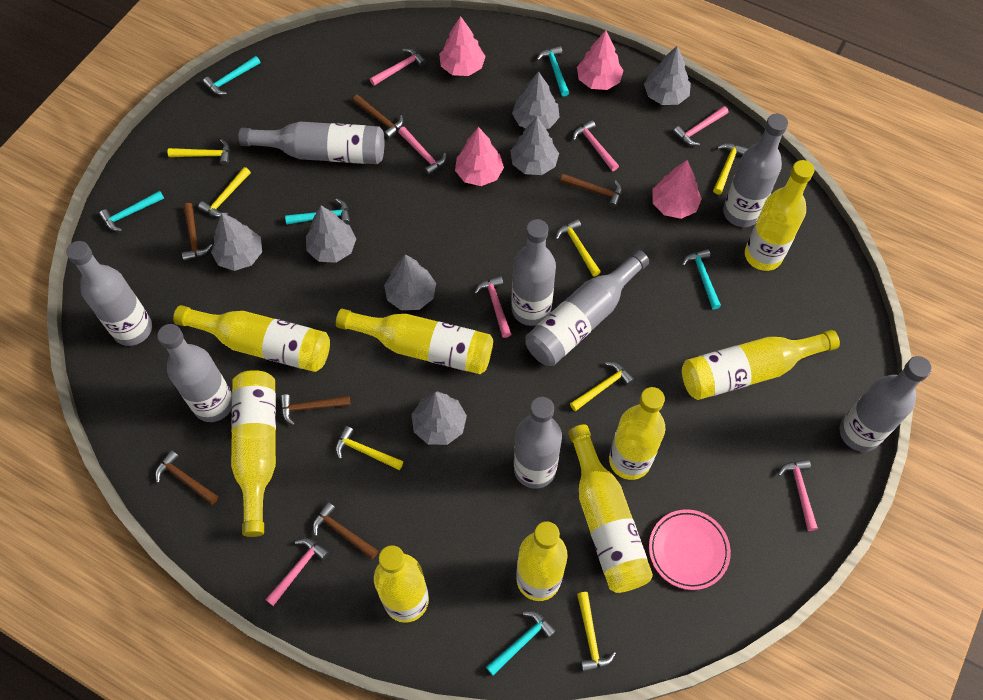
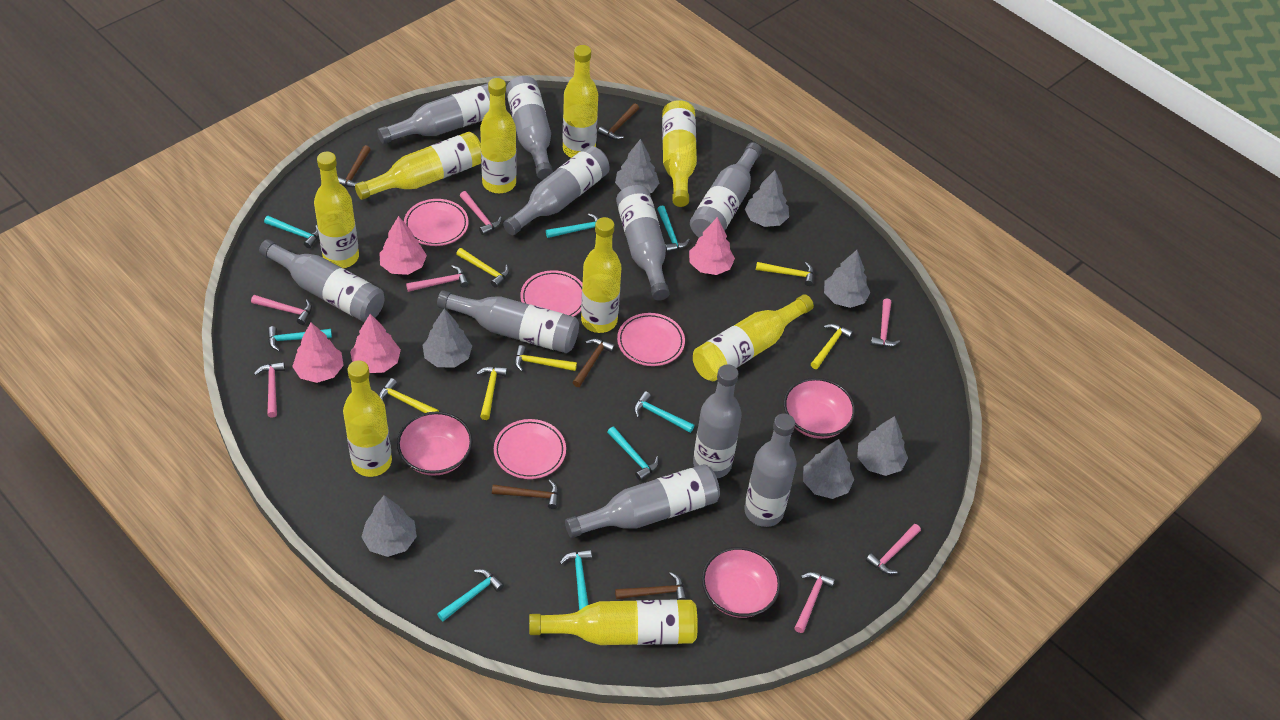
brown hammer: [155,450,218,505] [182,203,212,261] [280,394,350,425] [313,502,378,559] [353,95,403,139] [560,174,622,208] = 6 -> [338,145,371,187] [492,480,559,509] [572,339,616,387] [598,104,639,140] [615,572,687,600] = 5
grey bottle: [66,241,152,346] [157,324,232,422] [238,122,385,164] [511,219,556,326] [514,397,562,489] [525,250,649,366] [723,114,788,227] [840,356,932,452] = 8 -> [259,239,384,322] [377,83,490,144] [437,290,579,353] [503,146,610,235] [506,76,553,180] [565,464,720,538] [616,185,670,301] [690,142,762,237] [693,364,742,478] [744,413,796,527] = 10
pink bowl: none = 0 -> [397,412,473,476] [702,547,781,618] [784,378,855,439] = 3
pink plate: [649,509,731,590] = 1 -> [404,199,469,246] [494,419,566,479] [520,270,583,317] [617,313,685,366] = 4
turquoise hammer: [99,191,164,231] [203,56,261,95] [285,198,350,225] [486,611,556,676] [536,46,569,97] [682,249,721,310] = 6 -> [264,216,319,248] [268,326,332,351] [437,569,504,621] [546,213,599,238] [559,550,592,610] [607,427,659,480] [634,391,694,433] [657,205,690,252] = 8
yellow hammer: [168,139,230,165] [198,167,251,217] [335,426,403,470] [556,219,601,276] [570,362,634,411] [577,592,616,672] [713,143,748,195] = 7 -> [379,378,439,413] [456,248,509,288] [476,367,507,420] [515,345,577,372] [756,262,814,286] [811,324,853,369] = 6

